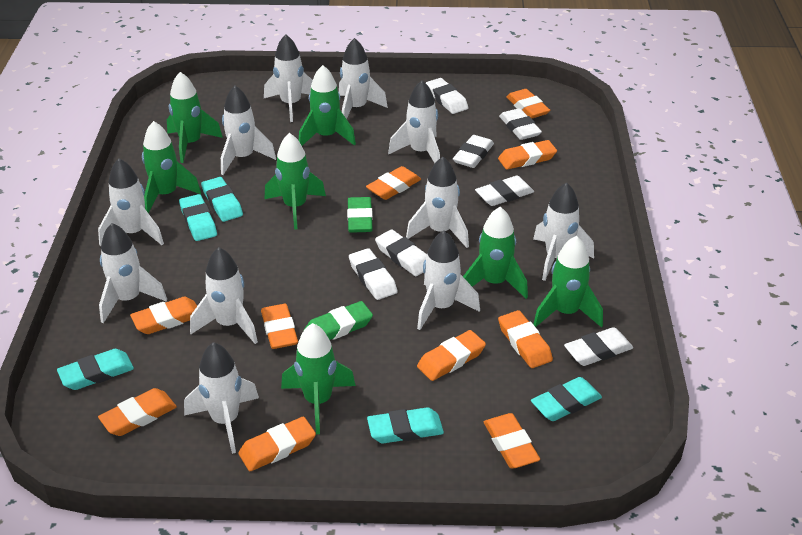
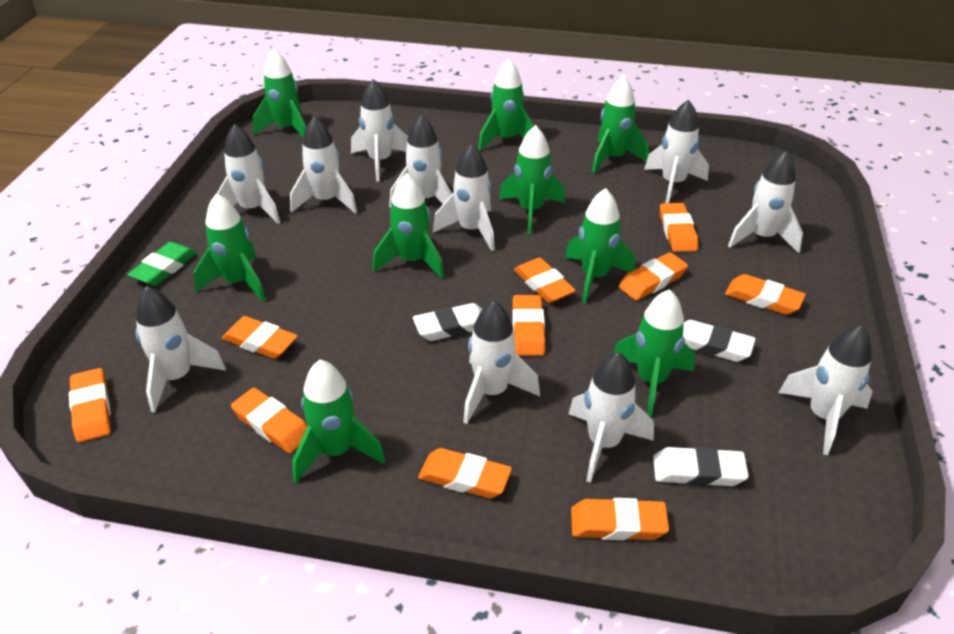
green eraser: [304,301,373,340] [347,197,373,233] = 2 -> [127,242,197,286] = 1
green rocket: [142,121,201,214] [167,72,223,163] [265,133,326,229] [281,323,356,434] [299,65,356,146] [463,207,528,299] [533,236,603,328] = 7 -> [194,193,266,302] [253,49,306,138] [292,360,386,483] [373,173,444,279] [478,59,534,151] [499,125,565,234] [565,188,635,303] [592,76,649,173] [613,289,695,417] = 9
turquoise eraser: [57,349,134,390] [179,194,217,241] [201,177,243,222] [367,407,444,443] [531,377,602,421] = 5 -> none = 0
white eraser: [349,248,398,300] [375,229,427,276] [426,78,468,114] [453,135,494,168] [475,176,534,206] [499,108,542,140] [564,327,633,366] = 7 -> [413,303,482,341] [653,447,749,486] [683,320,755,362] = 3

